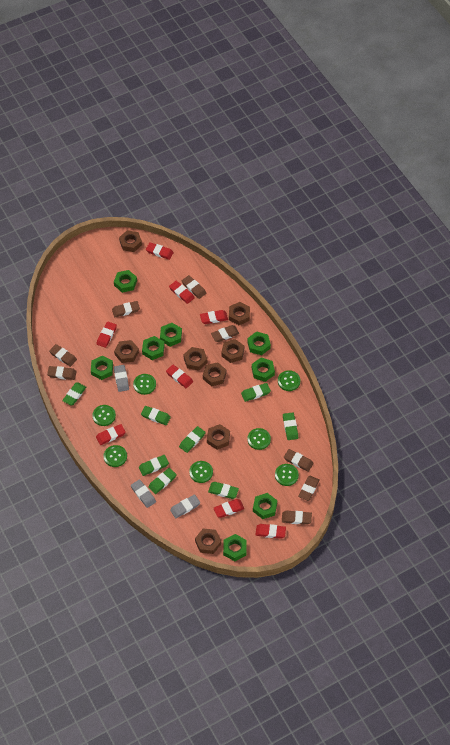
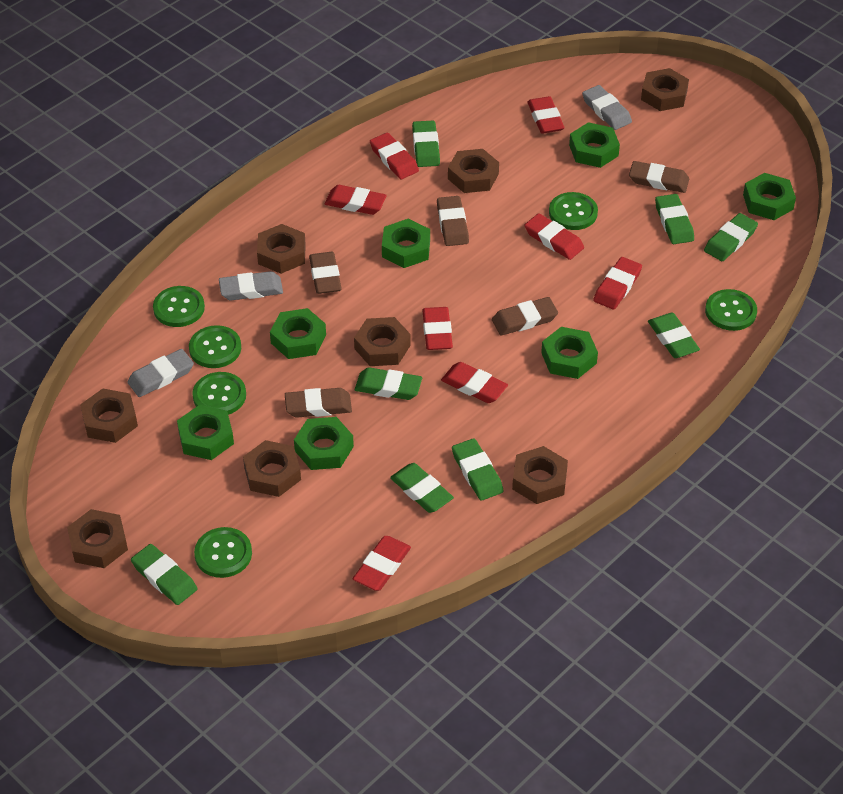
brown eraser: [47,366,77,380] [49,344,77,367] [112,301,140,317] [182,275,206,299] [211,325,239,342] [282,511,312,525] [284,449,314,472] [298,476,320,501] = 8 -> [285,388,352,418] [309,252,342,294] [437,196,469,246] [492,297,558,335] [629,161,689,193] = 5
green button: [92,405,116,426] [104,445,127,467] [133,374,156,395] [189,461,213,483] [247,428,271,450] [275,464,299,486] [278,370,300,391] = 7 -> [153,286,205,327] [189,325,241,368] [192,372,246,415] [194,527,252,578] [549,192,598,230] [705,289,757,331] = 6
green nut: [91,355,113,380] [114,270,137,293] [142,336,165,360] [160,323,182,347] [223,534,247,561] [247,331,271,355] [252,357,275,382] [253,493,277,519] = 8 -> [177,405,234,460] [270,308,326,359] [294,417,354,470] [382,219,430,268] [541,327,598,379] [569,122,620,168] [743,173,796,220] = 7

